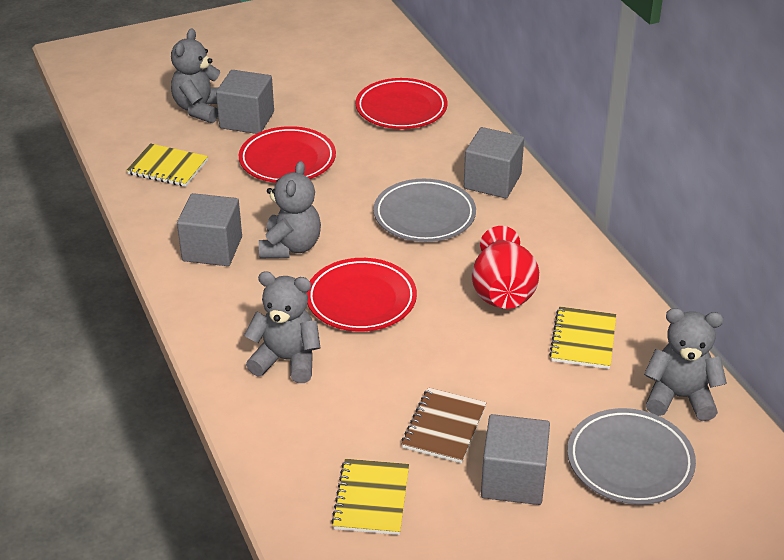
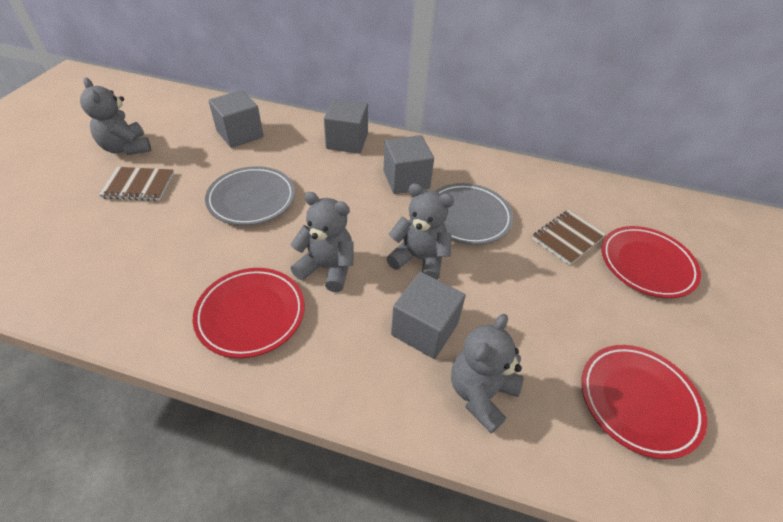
brown notebook: [402,388,487,463] = 1 -> [99,167,174,201] [532,210,606,265] = 2
red vase: [472,226,539,309] = 1 -> none = 0
yellow notebook: [127,143,208,187] [331,459,409,535] [549,306,616,369] = 3 -> none = 0

